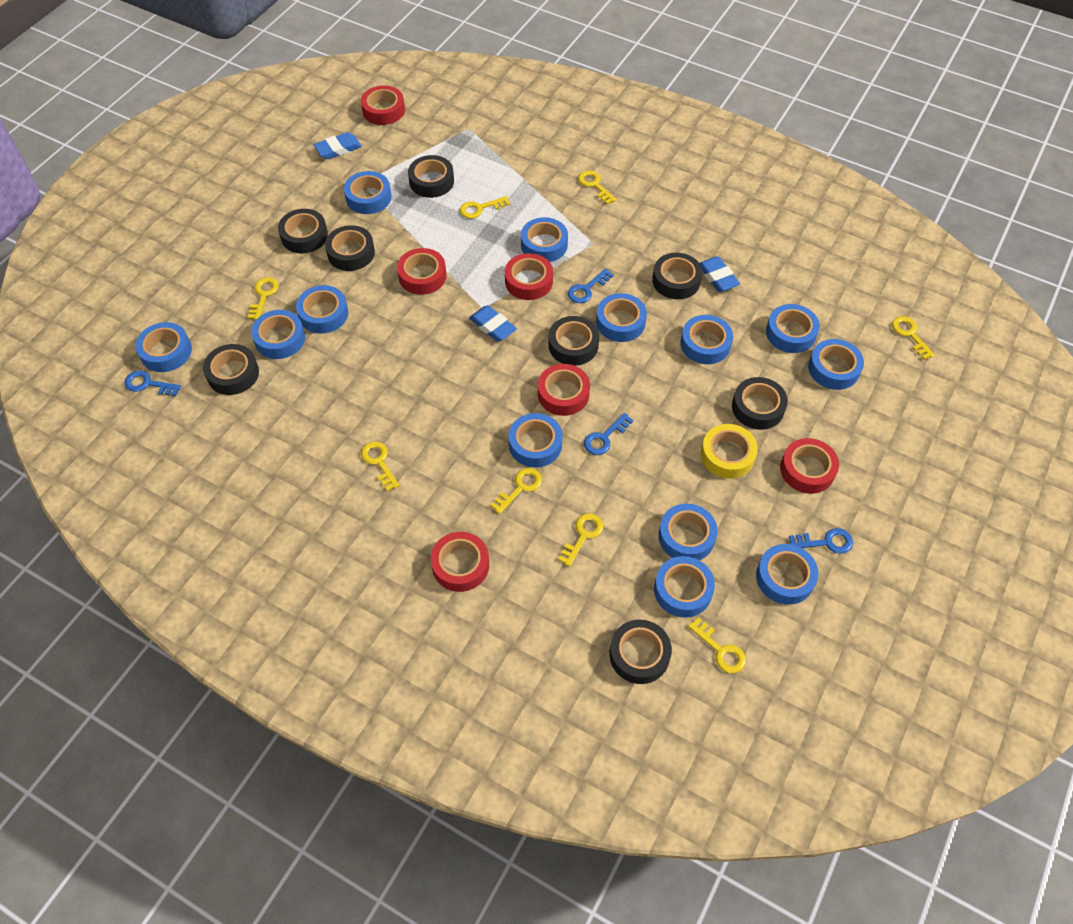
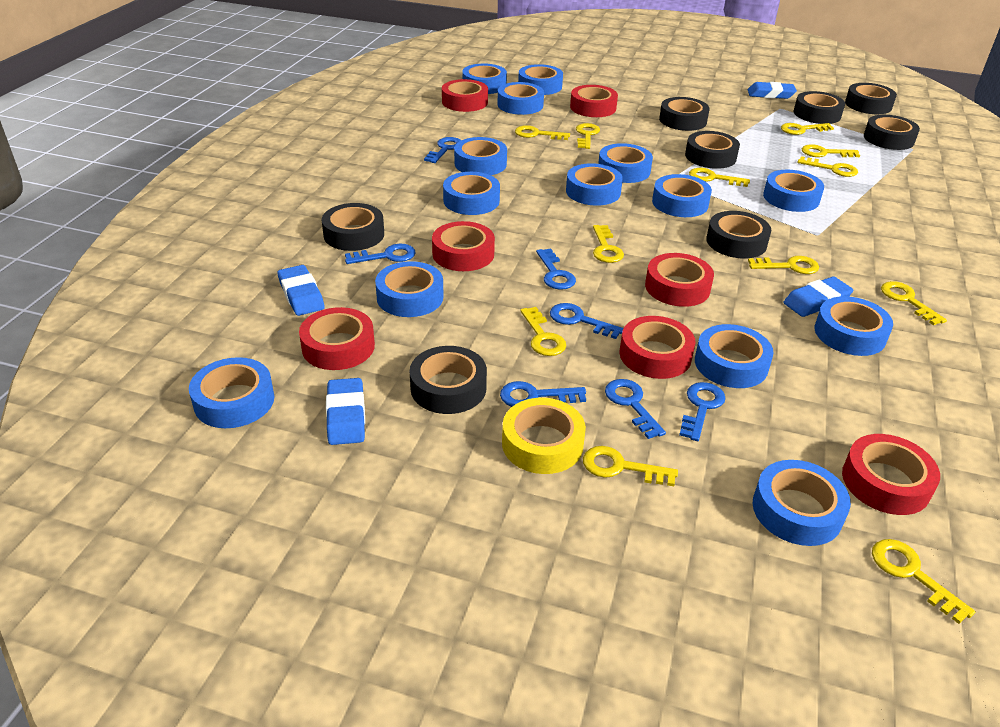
blue eraser: [314,132,362,159] [469,305,517,342] [700,256,740,292] = 3 -> [277,265,325,316] [326,378,365,445] [748,82,797,99] [784,276,853,317] = 4
blue key: [124,370,181,396] [568,268,613,303] [584,413,633,455] [789,528,853,554] = 4 -> [345,244,415,264] [424,137,461,163] [500,381,586,407] [536,248,576,290] [550,303,623,339] [605,379,666,439] [679,382,725,441] = 7
blue tape: [135,322,192,372] [251,310,305,359] [296,285,348,334] [344,171,391,214] [508,413,563,468] [521,217,568,262] [596,293,647,342] [654,556,715,618] [658,504,718,560] [681,315,733,364] [756,544,819,605] [766,304,820,353] [808,339,864,390] = 13 -> [189,357,274,428] [375,261,444,317] [443,172,500,215] [454,137,507,175] [462,64,507,94] [497,82,544,115] [518,64,563,95] [566,163,623,206] [598,143,653,183] [652,174,712,217] [695,324,774,388] [753,460,851,546] [763,170,824,212] [815,296,893,356] = 14
red tape: [361,86,405,125] [397,248,447,295] [431,532,489,592] [505,253,553,300] [538,364,590,416] [780,438,839,494] = 6 -> [299,307,375,370] [432,221,495,271] [442,79,488,112] [570,85,618,117] [620,316,696,379] [645,253,714,307] [842,434,940,515] = 7
yellow key: [248,277,279,320] [361,441,400,491] [460,196,510,219] [490,468,542,514] [558,513,604,567] [578,170,617,205] [688,617,746,673] [892,316,935,360] = 8 -> [515,125,570,140] [520,307,566,356] [576,123,600,149] [583,446,678,486] [593,225,624,263] [689,168,750,187] [748,256,819,274] [781,123,834,135] [797,156,858,177] [802,144,860,157] [872,539,975,624] [881,281,947,325] = 12

